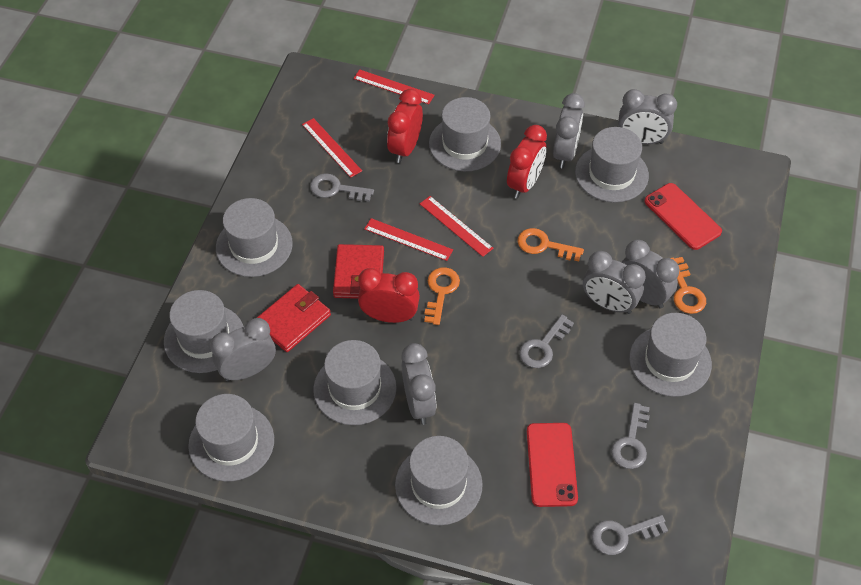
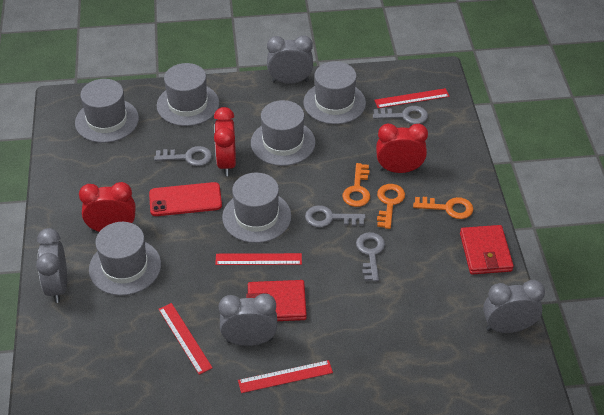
grey clock: [210,318,276,382] [401,343,436,425] [553,93,585,168] [583,251,646,314] [618,89,677,144] [622,240,679,309] = 6 -> [36,228,67,303] [219,294,277,346] [267,35,313,84] [483,280,545,333] = 4
grey hat: [164,290,244,373] [188,394,274,482] [216,198,293,277] [313,340,397,425] [395,436,483,525] [429,97,501,171] [575,127,649,203] [629,313,712,397] = 8 -> [75,79,139,143] [89,222,161,296] [157,63,219,126] [222,172,291,243] [251,100,316,166] [304,61,366,124] = 6
red phone: [527,423,578,507] [644,183,722,250] = 2 -> [149,182,222,216] = 1

